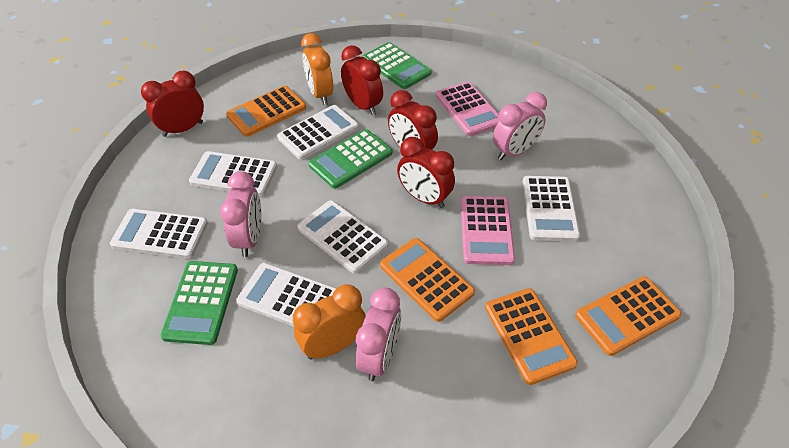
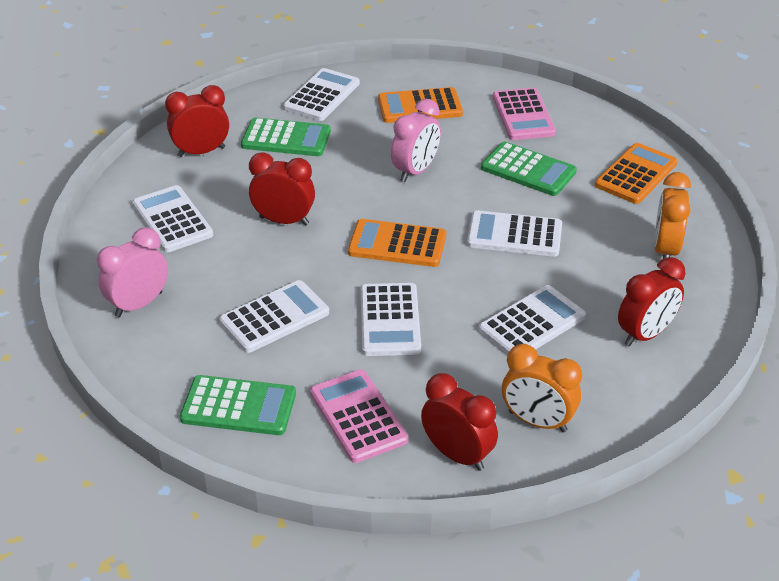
orange calculator: [226,86,306,137] [380,238,475,322] [485,288,578,385] [575,276,681,356] = 4 -> [348,219,446,267] [378,87,463,123] [595,143,678,204] = 3
pink clock: [220,171,261,257] [356,287,401,381] [493,92,547,160] = 3 -> [97,227,168,317] [391,99,441,182] = 2

